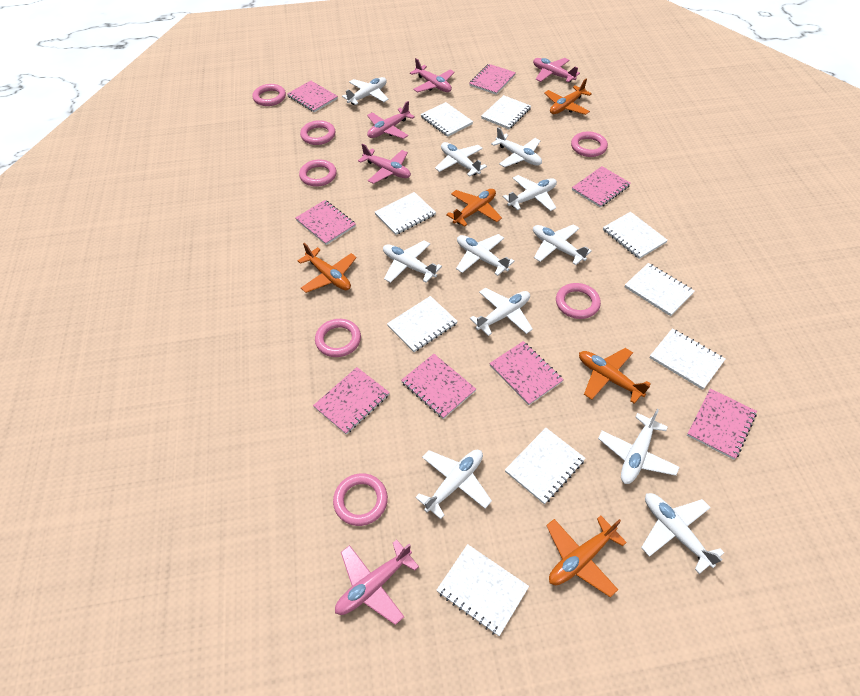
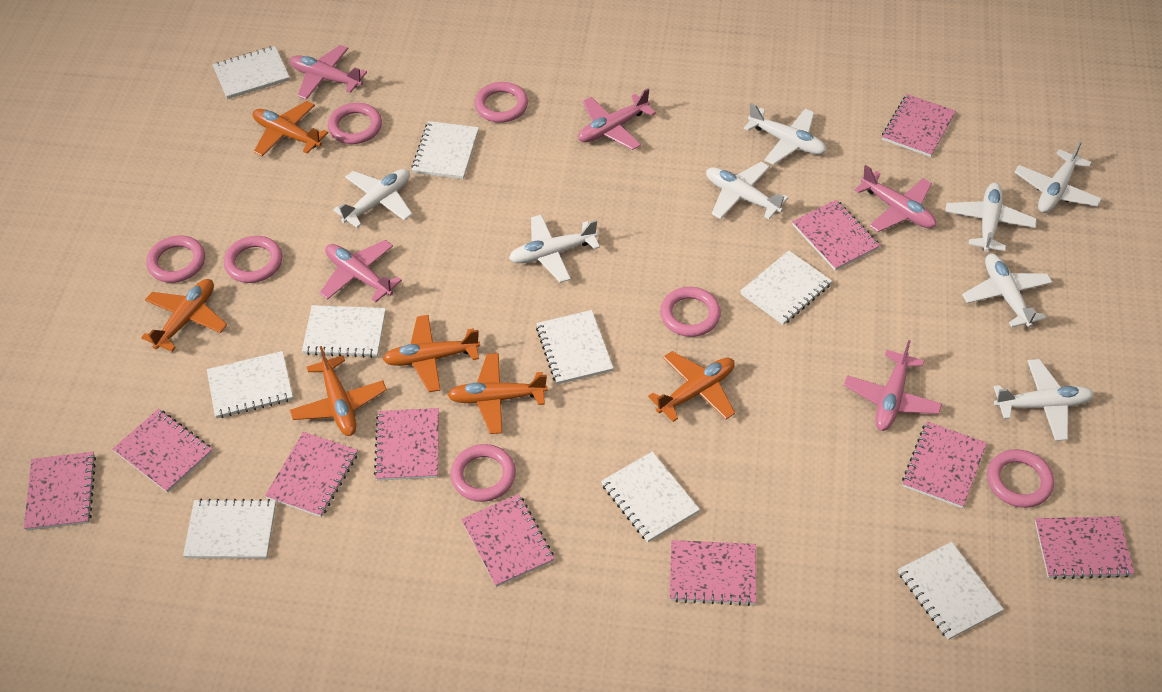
orange plane: [298,243,357,293] [446,189,502,227] [544,79,592,115] [546,516,627,597] [579,348,651,404] = 5 -> [141,279,227,352] [253,101,328,156] [290,346,387,436] [383,315,480,392] [447,353,548,434] [648,351,735,422] = 6
pink notebook: [287,81,338,112] [296,200,356,245] [313,367,390,435] [401,354,476,419] [469,64,516,95] [489,341,564,405] [572,166,631,208] [687,388,757,460] = 8 -> [24,452,96,531] [113,409,213,493] [265,432,358,517] [374,408,439,481] [461,494,555,587] [670,540,756,606] [792,200,881,271] [882,94,956,157] [902,421,987,508] [1035,516,1135,579] = 10
white plane: [342,77,389,105] [383,240,442,283] [415,450,492,519] [435,142,487,177] [456,234,515,276] [470,288,533,336] [491,128,542,167] [503,175,557,211] [533,224,592,265] [598,409,679,484] [641,493,724,574] = 11 -> [333,169,413,228] [509,214,600,283] [706,162,789,219] [744,103,827,165] [945,183,1037,252] [962,254,1053,328] [994,359,1094,441] [1014,141,1102,213] = 8

